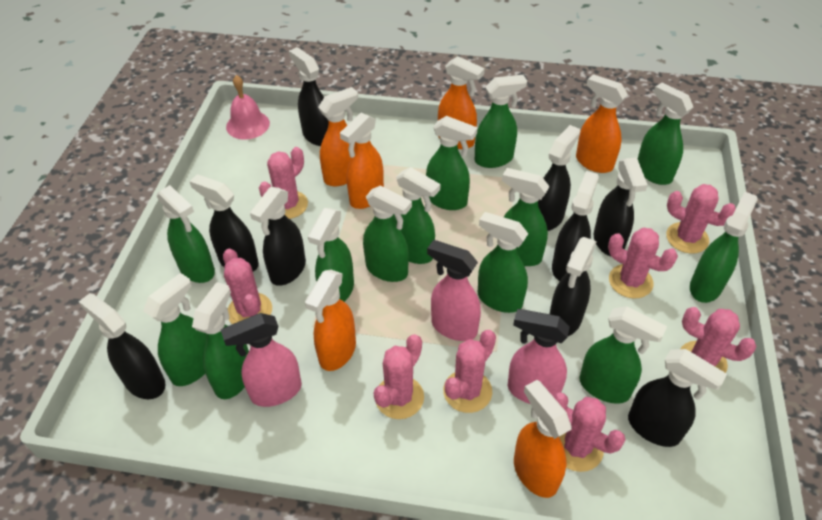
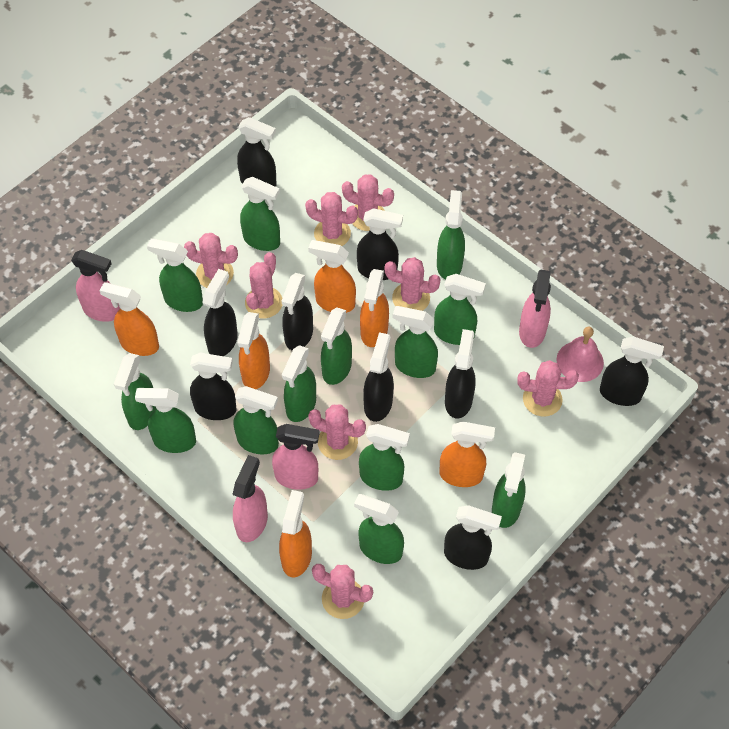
pink spray bottle: [221,313,302,407] [427,240,481,341] [508,309,570,404] = 3 -> [71,250,120,322] [232,455,268,542] [272,424,320,490] [519,269,551,348] = 4

